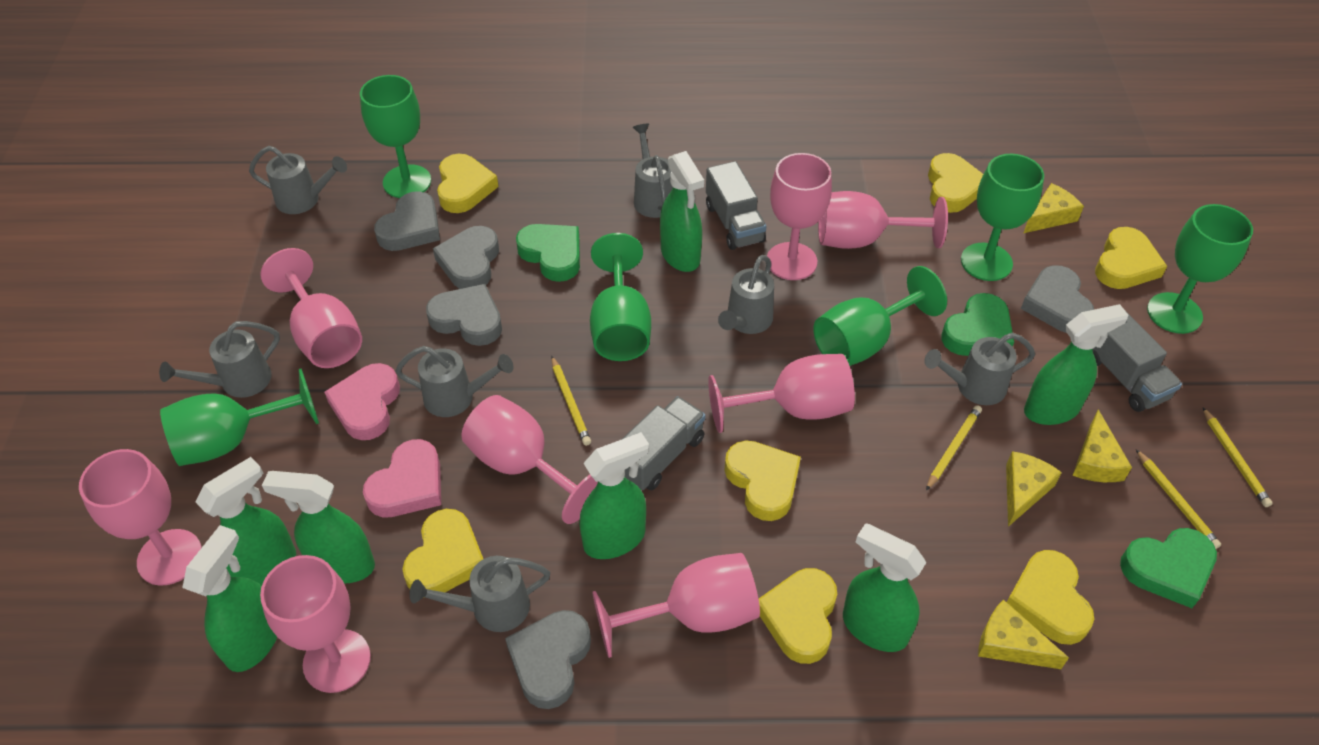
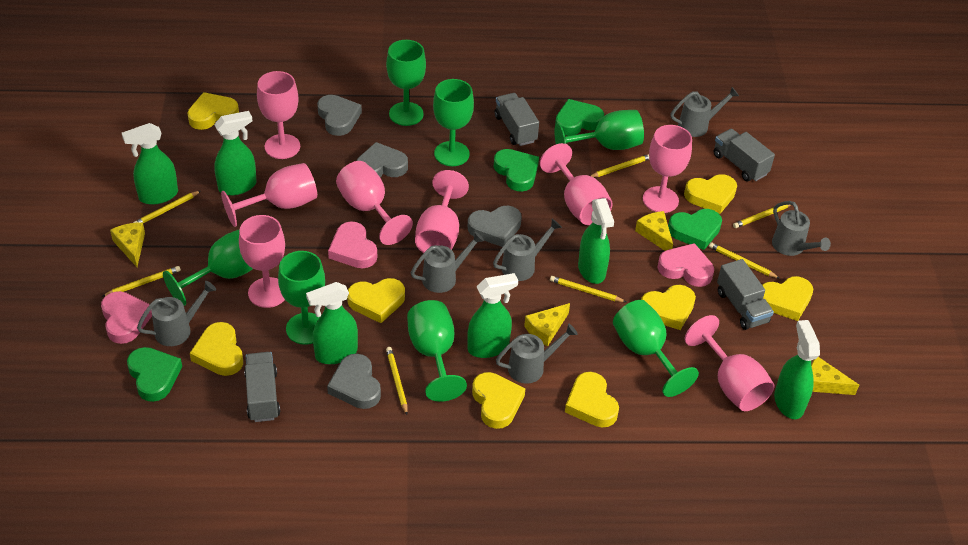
green goblet: [160,369,319,466] [360,75,431,198] [590,233,651,361] [813,266,947,366] [961,154,1044,281] [1147,204,1253,334] = 6 -> [163,229,253,306] [278,251,325,345] [386,40,426,126] [407,300,467,402] [433,79,474,166] [554,110,644,150] [613,300,699,397] = 7
green heart: [516,224,580,282] [942,293,1014,356] [1120,528,1217,608] = 3 -> [127,347,182,402] [494,149,539,192] [555,99,604,136] [668,209,722,250] = 4
green spray bottle: [182,525,277,672] [196,457,296,586] [262,471,375,583] [580,432,649,559] [660,151,704,272] [843,523,926,652] [1024,304,1128,425] = 7 -> [122,123,178,205] [214,111,257,196] [306,282,358,364] [467,273,518,358] [578,198,614,284] [774,320,820,419] = 6
grey heart: [374,191,440,251] [426,284,502,346] [433,226,499,289] [505,610,591,709] [1021,265,1094,333] = 5 -> [317,95,362,136] [327,354,381,409] [356,142,408,177] [468,206,522,247] = 4
grey truck: [621,396,706,490] [706,161,767,250] [1092,313,1182,412] = 3 -> [244,352,280,422] [495,93,539,146] [714,129,775,181] [717,259,774,330] = 4
grey watering can: [159,321,280,398] [249,146,347,214] [395,346,514,417] [409,556,551,632] [633,124,673,218] [718,255,774,334] [924,333,1035,405] = 7 -> [137,281,216,346] [411,232,484,293] [493,219,562,281] [496,324,578,383] [671,87,739,137] [772,201,831,256] = 6
pink heart: [324,363,400,440] [363,439,441,517] = 2 -> [101,291,152,344] [328,222,377,268] [658,243,714,287] = 3
yellow heart: [402,509,483,592] [437,154,498,213] [724,441,801,521] [759,568,837,664] [928,153,983,213] [1007,550,1094,645] [1095,227,1167,289] = 7 -> [187,92,239,130] [190,322,243,376] [347,278,405,323] [472,372,525,429] [565,372,619,428] [641,285,696,330] [684,174,737,214] [762,276,813,321] = 8
yellow pencil: [551,356,591,446] [926,405,982,491] [1136,449,1221,549] [1203,408,1273,507] = 4 -> [102,266,181,297] [133,191,200,223] [386,347,408,415] [550,276,626,302] [591,154,649,177] [709,242,780,279] [733,205,791,228] = 7

